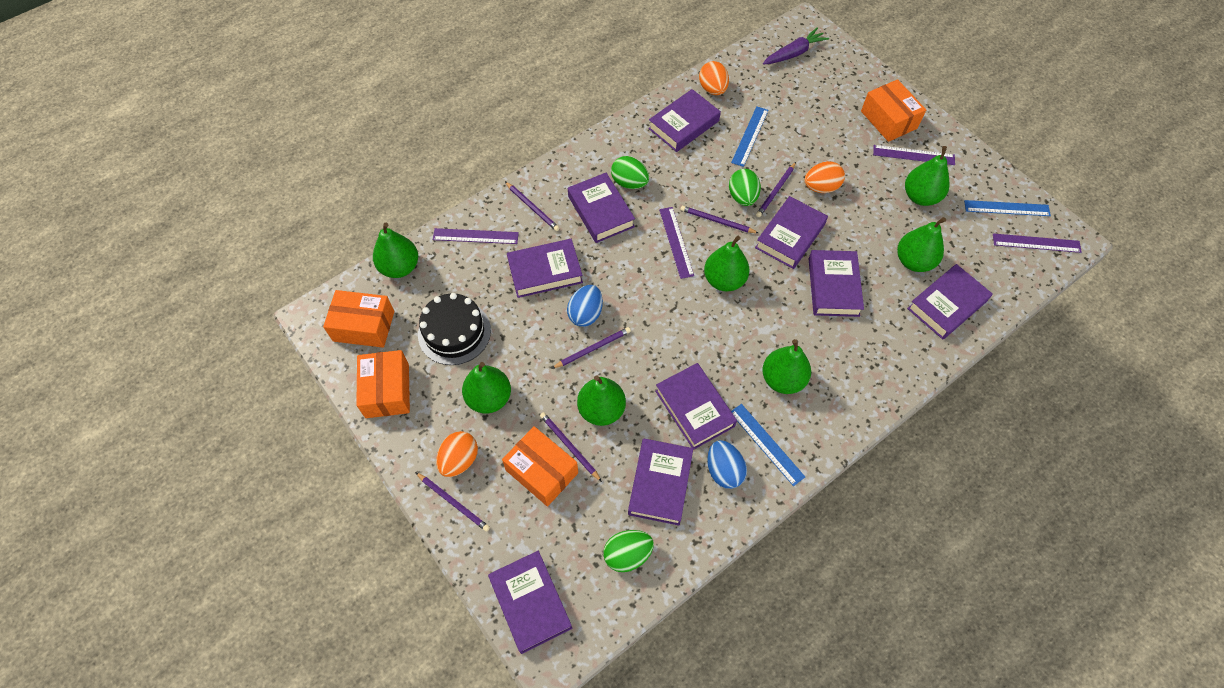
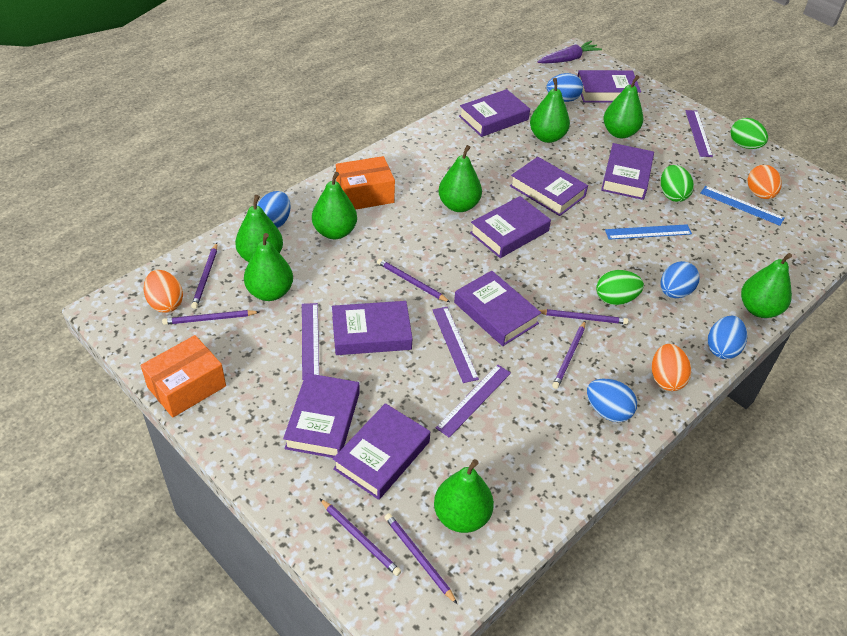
black cake: [418,293,491,365] = 1 -> none = 0
blue egg: [567,285,603,327] [707,440,747,489] = 2 -> [257,191,291,228] [546,73,583,102] [587,379,637,422] [661,261,700,298] [708,316,747,359] = 5
blue ruler: [731,106,769,167] [731,404,805,486] [964,200,1051,216] = 3 -> [605,224,692,240] [700,186,784,226] = 2
green pear: [373,223,418,278] [462,362,511,414] [577,376,626,426] [704,235,750,291] [762,339,811,394] [897,217,946,272] [905,146,950,206] = 7 -> [235,195,283,262] [244,233,293,301] [312,172,357,239] [434,459,494,533] [439,145,482,212] [530,78,570,143] [603,75,643,138] [741,253,792,318] = 8
orange box: [323,290,394,348] [356,350,410,418] [502,426,578,507] [861,79,926,142] = 4 -> [141,335,226,418] [336,156,395,210] = 2
purple pencil: [415,472,490,532] [505,182,560,231] [540,412,602,482] [552,327,631,369] [680,206,758,233] [756,162,796,217] = 6 -> [162,310,259,325] [191,243,217,309] [320,499,401,576] [377,259,450,302] [384,513,457,604] [539,309,628,324] [552,320,586,389] = 7

